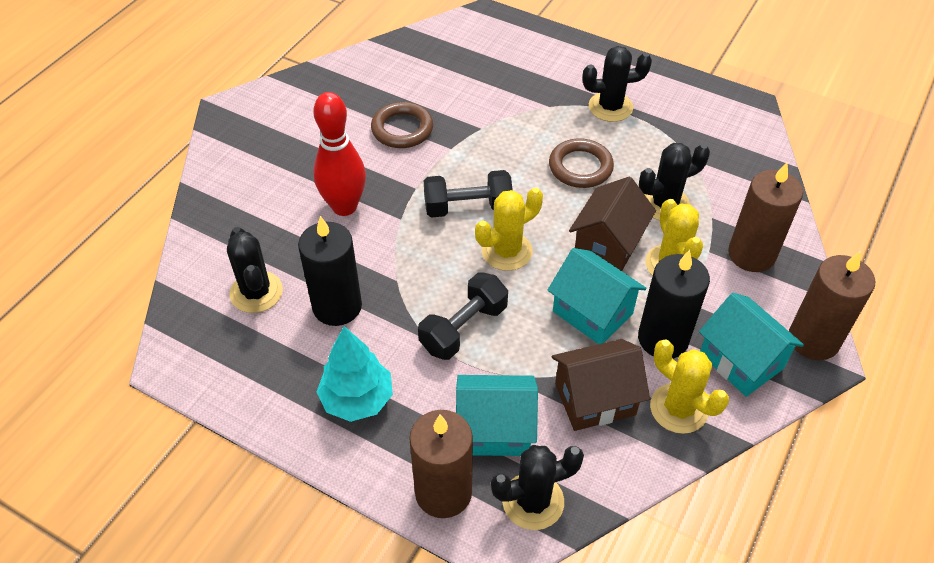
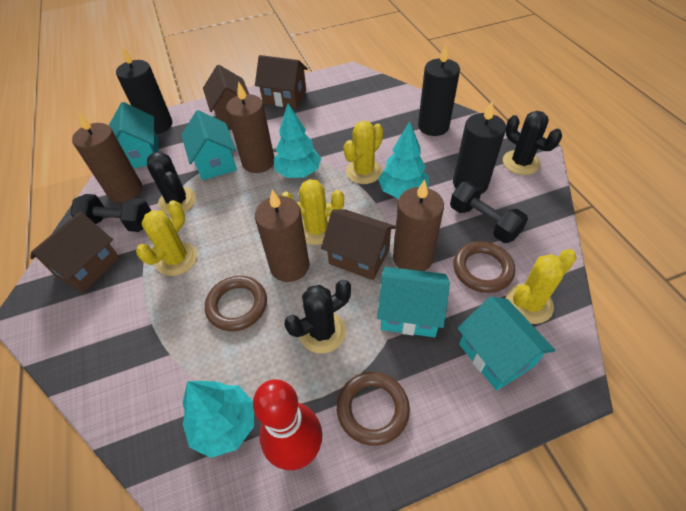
black cactus: [227,227,283,313] [491,445,584,530] [582,46,652,122] [639,143,710,220] = 4 -> [147,151,196,215] [284,279,351,354] [503,111,562,175] = 3
black candle: [298,216,362,326] [638,250,710,359] = 2 -> [116,46,172,134] [418,45,460,136] [453,100,506,194] = 3
brown candle: [409,410,473,518] [728,162,803,272] [789,251,875,360] = 3 -> [72,112,142,203] [226,81,274,173] [255,190,309,282] [393,179,444,271] = 4
brown house: [552,339,650,431] [569,177,656,271] = 2 -> [30,212,120,293] [203,65,249,127] [255,55,308,108] [321,209,396,280] = 4
brown ring: [371,102,433,148] [549,138,614,188] = 2 -> [205,276,267,331] [337,372,410,446] [453,241,515,293] = 3
turquoise house: [456,375,538,456] [548,248,647,344] [699,293,804,397] = 3 -> [109,102,158,168] [181,110,237,180] [377,267,450,337] [457,297,555,391] = 4
turquoise tree: [317,326,393,422] = 1 -> [182,381,254,458] [273,103,321,178] [378,121,429,199] = 3
yellow cactus: [475,188,543,271] [645,199,703,276] [650,339,729,434] = 3 -> [136,200,197,276] [281,179,344,245] [344,121,383,184] [506,249,577,324] = 4

